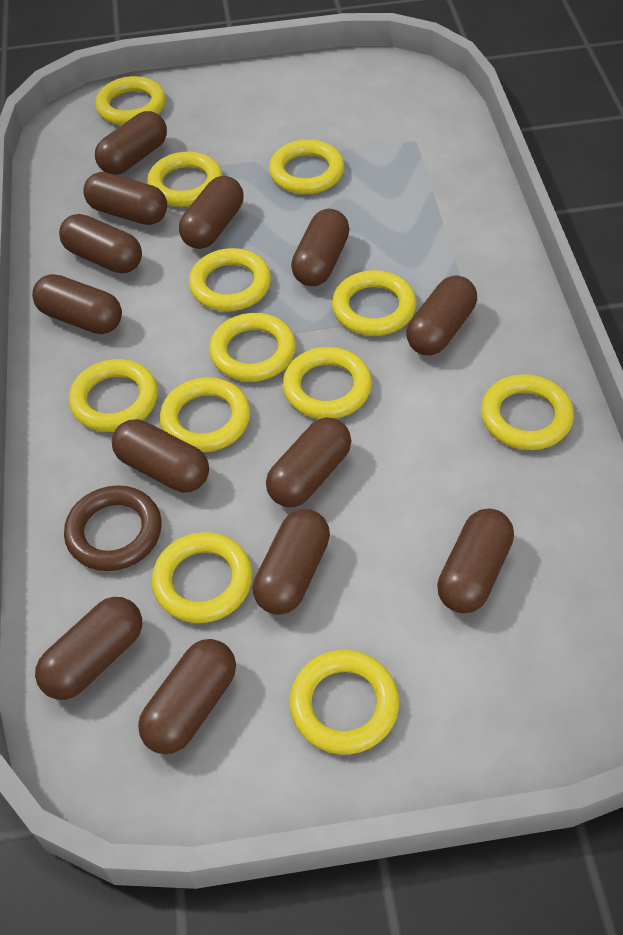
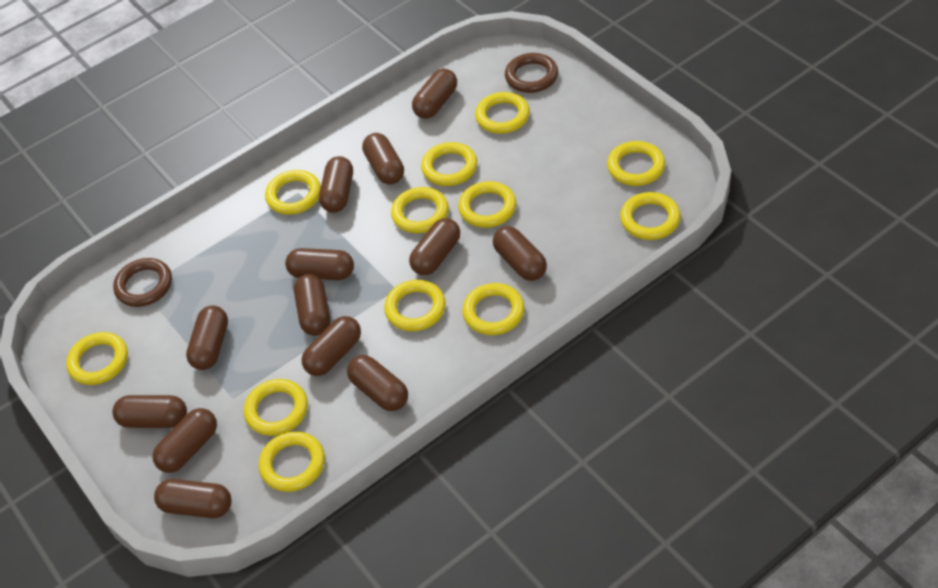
brown ring: [64,485,162,571] = 1 -> [113,258,172,307] [505,53,558,93] = 2

